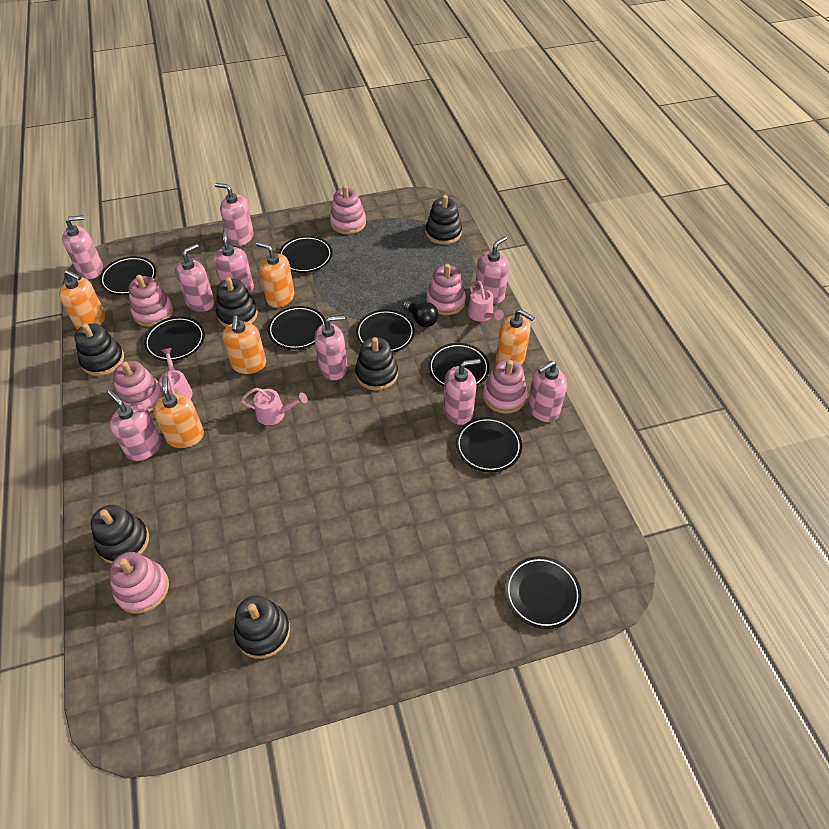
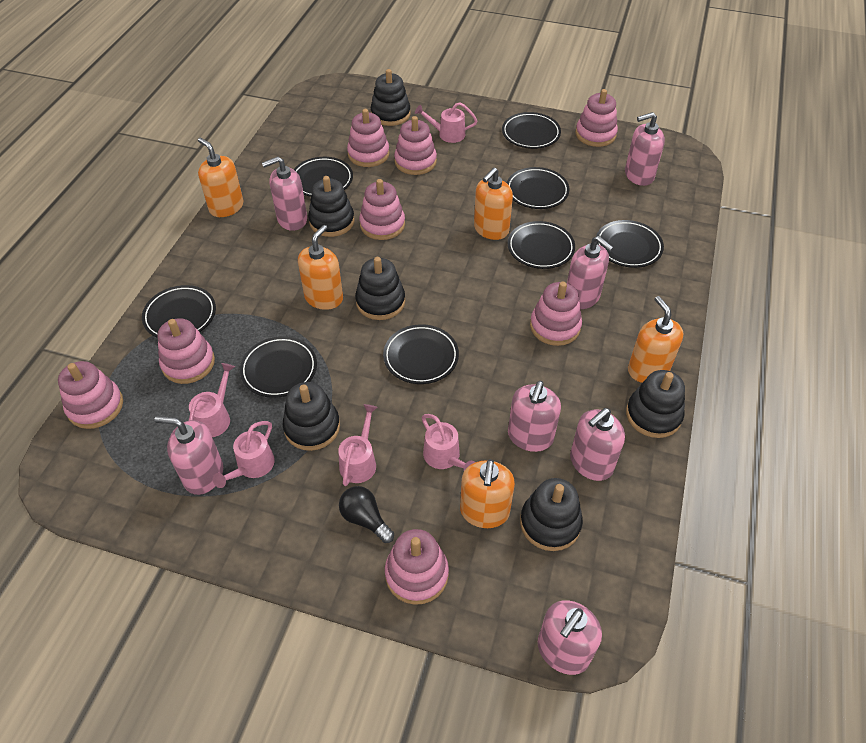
pink soap dispenser: [62,215,103,279] [107,390,162,461] [175,244,215,312] [213,228,254,293] [215,183,254,246] [314,315,347,380] [443,359,481,425] [475,236,509,304] [528,361,567,422] = 9 -> [154,416,223,495] [262,156,307,231] [508,381,561,452] [538,600,602,675] [567,236,614,309] [570,408,625,481] [625,112,665,186] = 7
pink stacking toy: [109,552,169,613] [113,361,163,412] [129,275,173,327] [330,185,366,234] [426,264,466,315] [483,359,527,413] = 6 -> [58,361,123,429] [157,318,215,384] [347,109,390,167] [359,179,405,240] [385,529,449,605] [394,116,437,175] [530,282,582,346] [575,89,618,147] = 8
pink watering can: [159,348,193,399] [241,388,308,425] [468,280,504,322] = 3 -> [189,363,235,437] [213,421,275,488] [338,404,377,486] [415,102,477,143] [422,414,475,471] = 5

